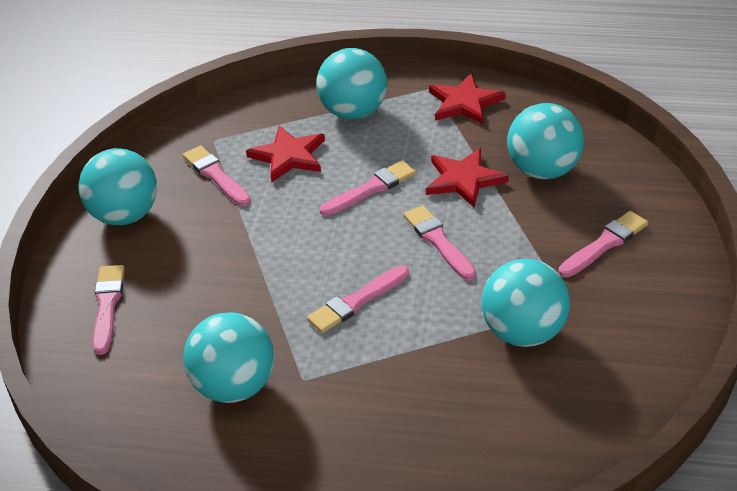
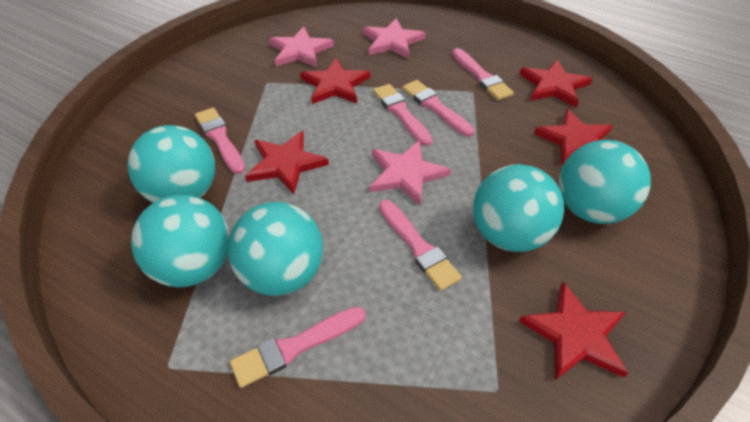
pink star: none = 0 -> [269,27,334,68] [363,18,426,59] [370,140,451,206] = 3
red star: [246,126,325,182] [426,148,509,208] [429,73,506,125] = 3 -> [245,131,329,194] [300,58,370,104] [519,282,628,380] [520,59,593,108] [534,109,613,165] = 5

